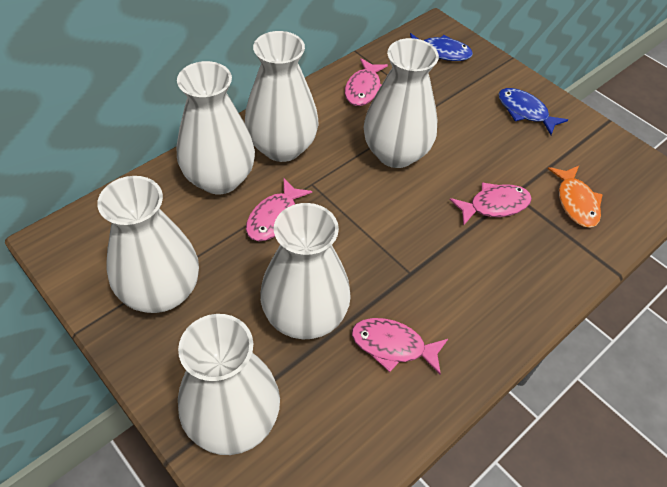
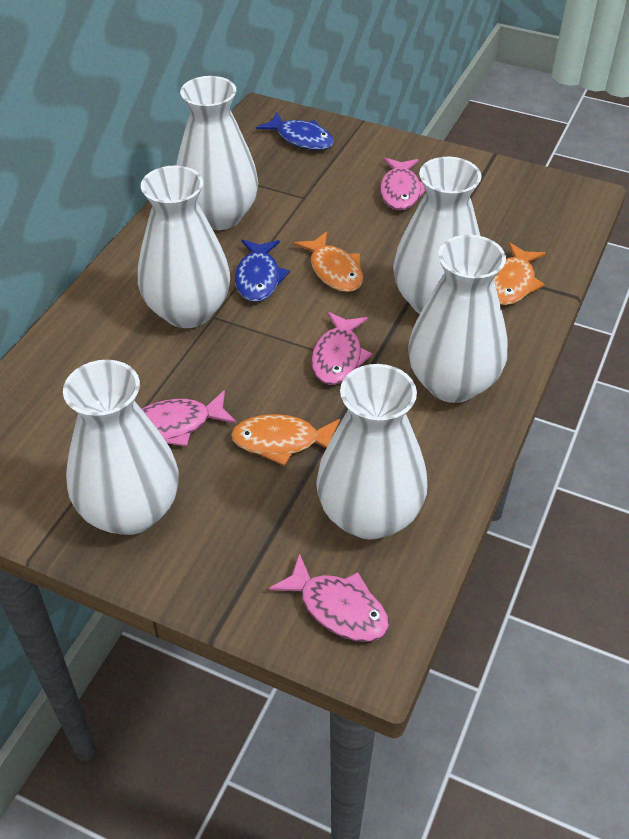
orange fish: [548,166,603,228] = 1 -> [231,414,340,466] [294,231,363,292] [493,242,546,305] = 3

